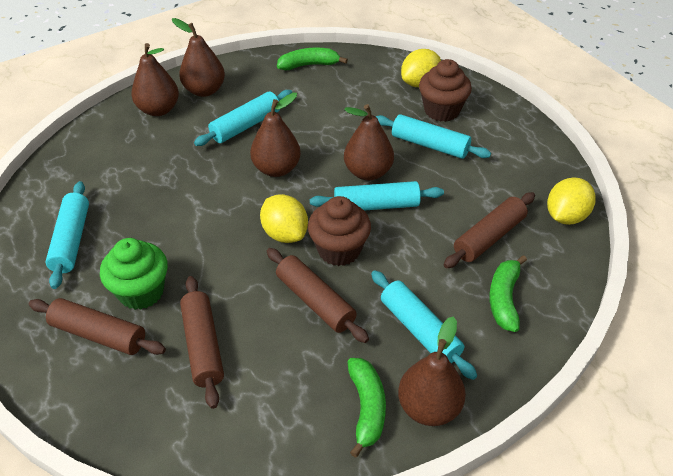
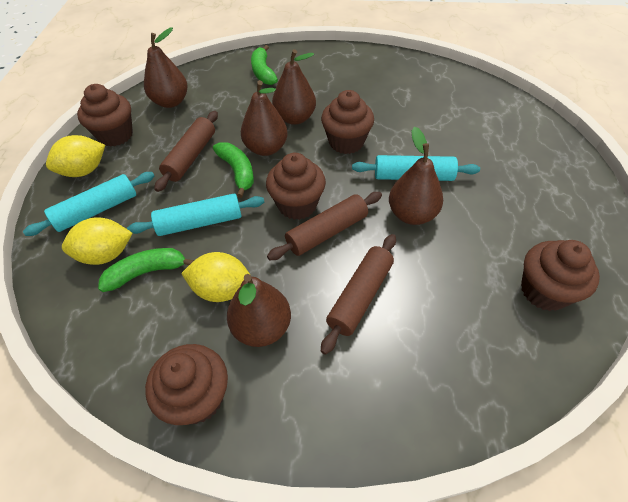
brown cupcake: [308,196,371,266] [419,59,472,122] = 2 -> [77,84,133,147] [145,344,228,425] [266,153,326,220] [321,90,374,154] [521,240,600,311] = 5
brown rolling pin: [29,298,166,355] [180,276,224,409] [267,248,369,343] [444,192,535,268] = 4 -> [154,111,218,192] [267,192,382,260] [321,234,396,355] = 3
green cupcake: [100,238,168,310] = 1 -> none = 0
turquoise rolling pin: [46,181,89,289] [194,90,292,146] [310,181,444,211] [371,270,477,380] [375,114,491,159] = 5 -> [23,172,154,236] [127,194,264,236] [352,155,480,181] = 3

